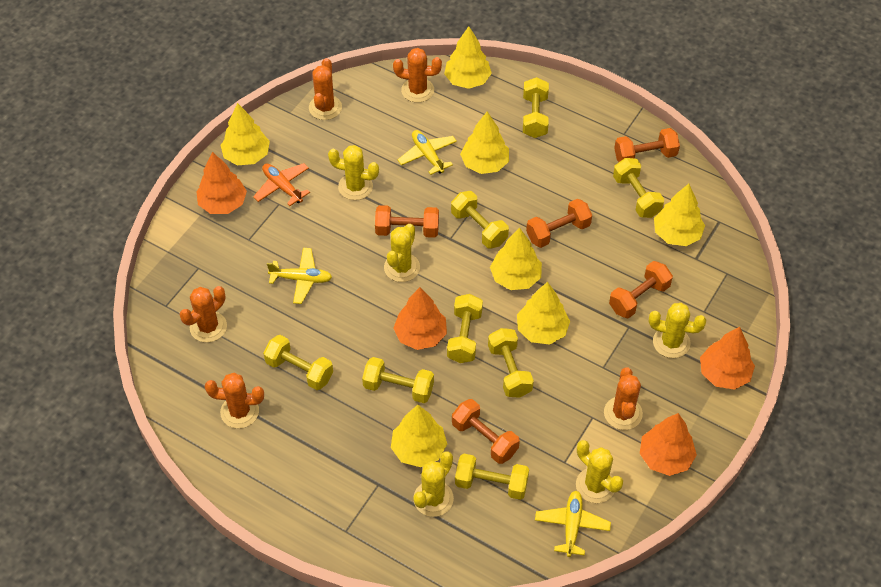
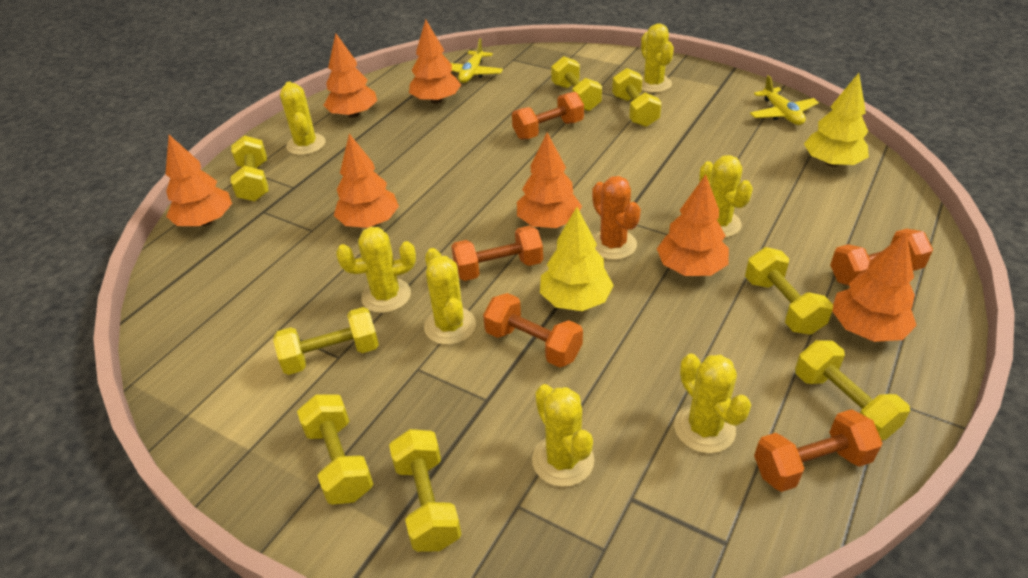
orange cactus: [179,286,227,342] [205,373,264,428] [309,58,342,120] [393,48,442,103] [604,367,643,430] = 5 -> [592,176,641,260] = 1
orange plane: [253,163,310,206] = 1 -> none = 0
orange tree: [196,152,247,214] [393,287,447,350] [640,413,697,476] [700,327,755,390] = 4 -> [166,135,232,226] [323,33,377,118] [334,134,399,228] [409,19,461,104] [517,132,582,228] [657,175,729,276] [832,232,917,342] = 7
yellow cactus: [328,145,379,200] [384,224,420,282] [413,452,454,517] [576,440,623,503] [649,303,706,358] = 5 -> [280,82,326,155] [336,227,416,313] [424,248,476,345] [532,384,594,487] [641,23,674,93] [674,354,751,453] [699,155,753,238] = 7
yellow plane: [267,248,332,304] [398,130,457,175] [535,491,611,557] = 3 -> [451,38,503,83] [750,75,819,125] = 2
yellow tree: [221,103,270,165] [391,405,447,467] [444,26,492,89] [460,112,509,174] [490,228,542,290] [517,282,570,345] [654,184,705,246] = 7 -> [540,207,614,311] [804,73,869,167] = 2

